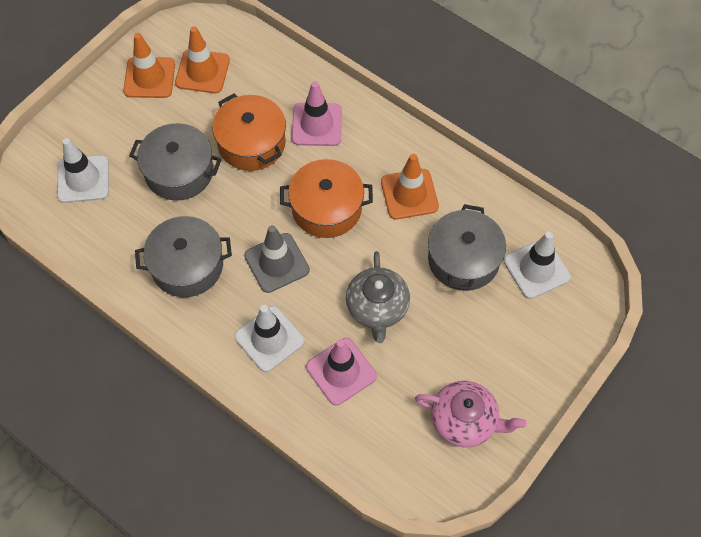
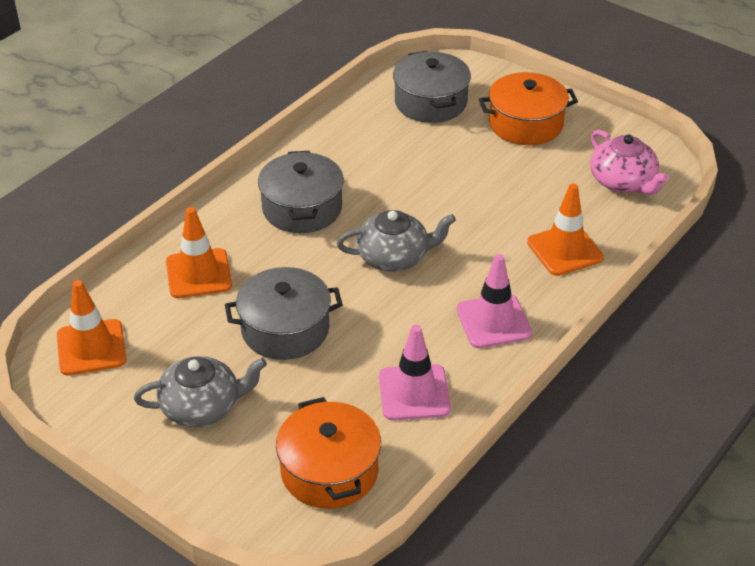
grey teapot: [346,251,410,343] = 1 -> [134,356,267,427] [337,210,456,271] = 2
grey traffic cone: [244,225,310,293] = 1 -> none = 0
white traffic cone: [57,138,109,203] [234,305,305,372] [504,232,571,299] = 3 -> none = 0

